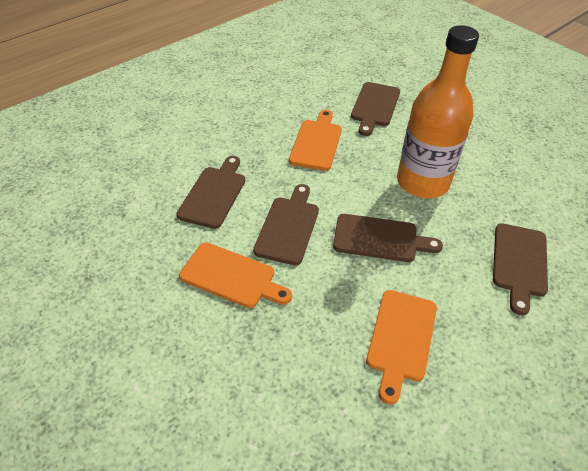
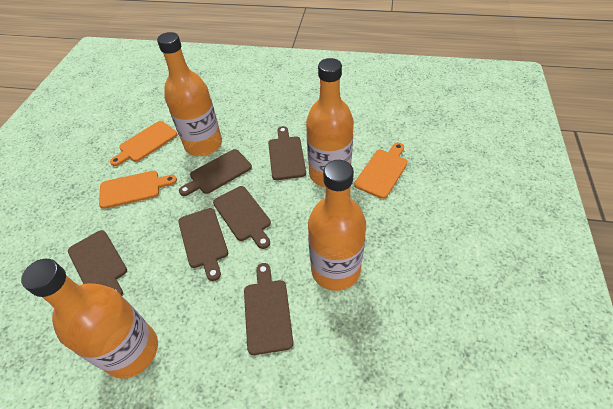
brown cutting board: [176,156,245,229] [253,184,319,265] [333,214,443,262] [351,82,400,136] [493,223,548,315] = 5 -> [68,230,127,296] [178,208,228,281] [179,149,252,196] [213,186,271,249] [244,263,293,355] [268,126,306,180] = 6
orange bottle: [397,25,479,198] = 1 -> [21,259,158,379] [157,32,222,156] [306,58,354,187] [308,160,366,291] = 4

